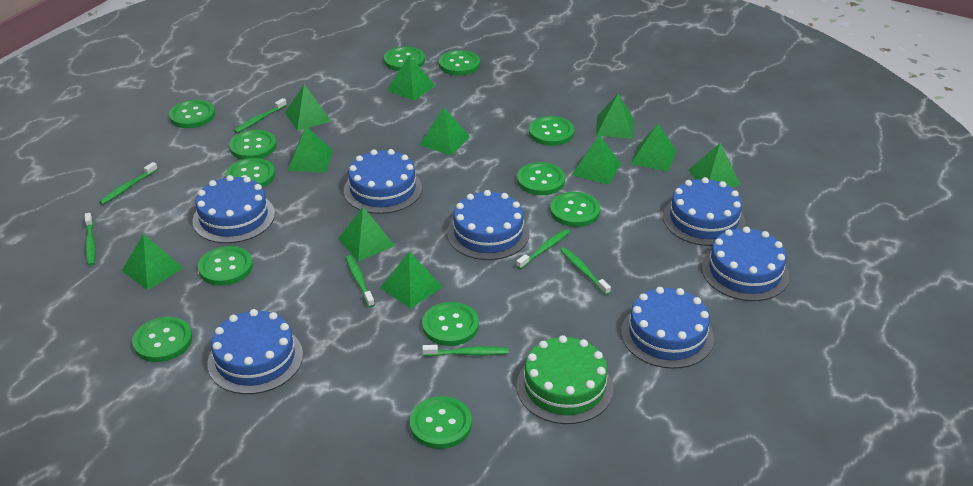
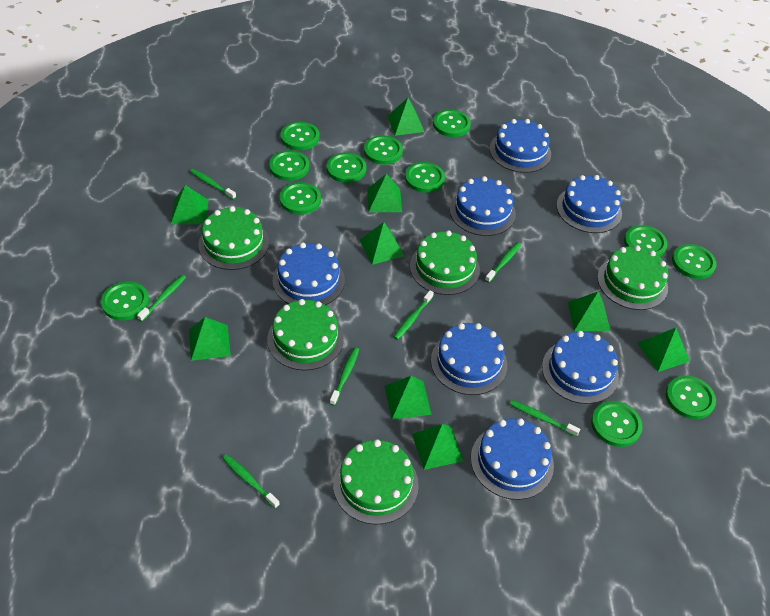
green cake: [516,335,613,424] = 1 -> [198,206,269,270] [267,299,344,371] [333,439,419,525] [410,231,480,295] [597,245,668,310] = 5
green pyramid: [122,234,183,290] [285,84,331,131] [288,126,333,173] [338,207,395,261] [380,251,442,309] [387,55,435,101] [419,107,470,156] [572,135,621,185] [596,94,634,138] [631,124,677,172] [689,143,741,187] = 11 -> [171,185,209,224] [189,317,231,361] [360,222,404,265] [367,174,402,212] [385,376,432,420] [387,98,424,136] [412,424,464,470] [568,291,611,331] [638,328,690,372] = 9

